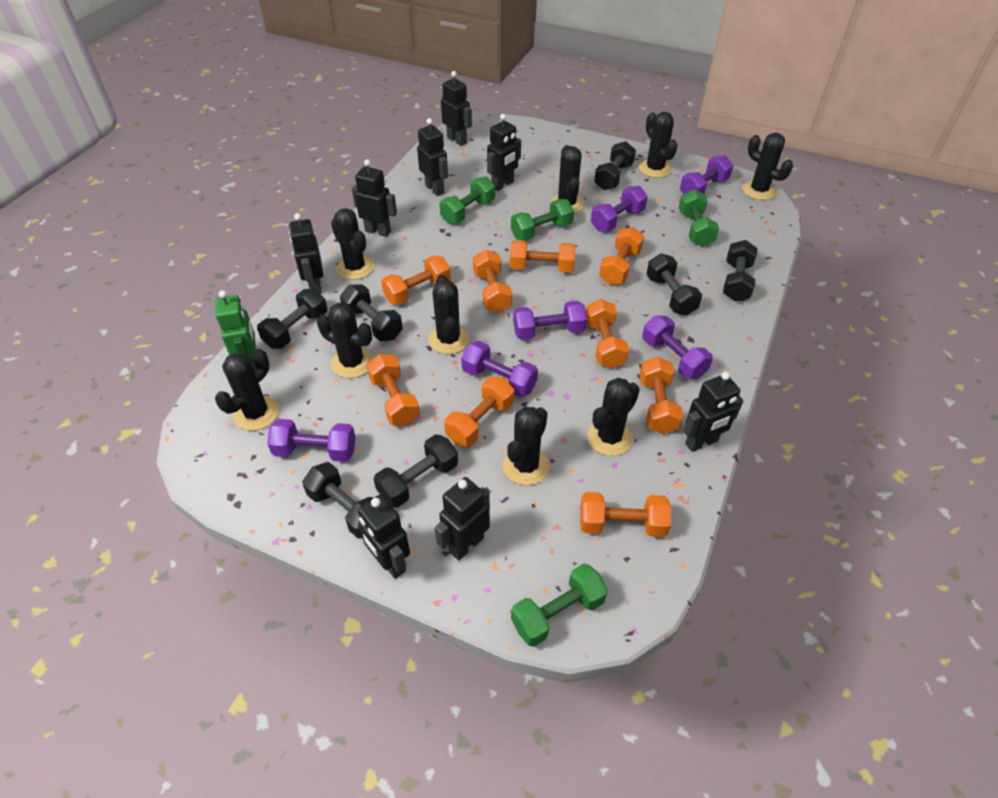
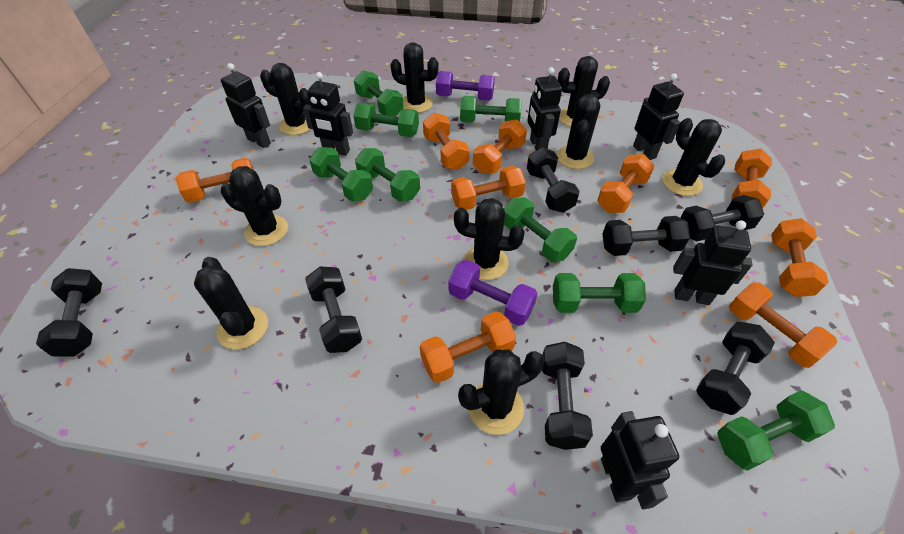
black robot: [289,213,323,294] [352,159,397,237] [358,494,410,579] [417,118,448,196] [435,477,490,561] [441,71,472,146] [487,114,521,191] [684,372,743,452] = 8 -> [221,63,271,148] [303,72,353,156] [527,67,562,150] [601,411,679,509] [633,73,684,160] [673,220,753,305] = 6
green dumbbell: [439,176,495,224] [511,199,574,241] [511,564,608,647] [679,189,719,247] = 4 -> [309,147,373,201] [353,103,419,137] [354,70,404,117] [355,148,420,202] [460,96,522,123] [504,197,577,262] [553,273,646,313] [717,390,835,471] = 8
green robot: [215,290,256,368] = 1 -> none = 0
purple dumbbell: [267,419,356,462] [461,341,538,398] [513,301,587,340] [591,186,648,232] [642,315,713,379] [680,155,733,194] = 6 -> [436,71,495,101] [448,260,537,326] = 2

